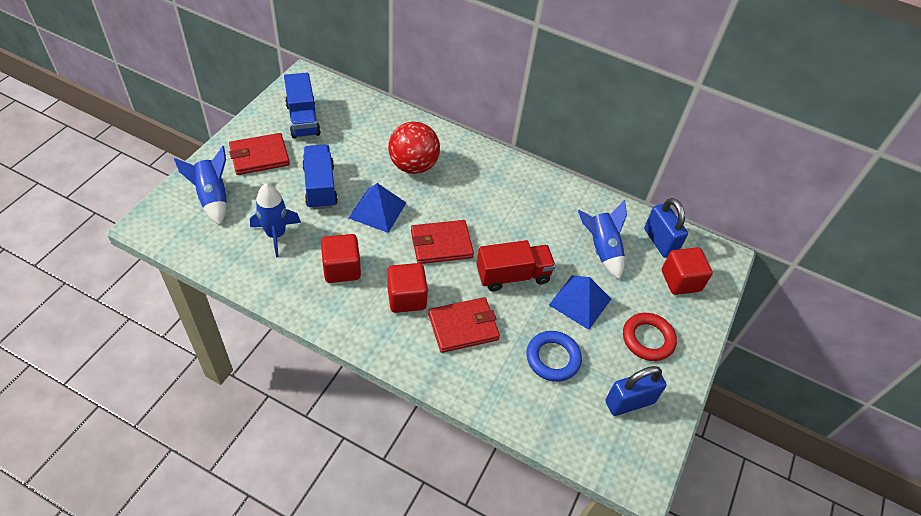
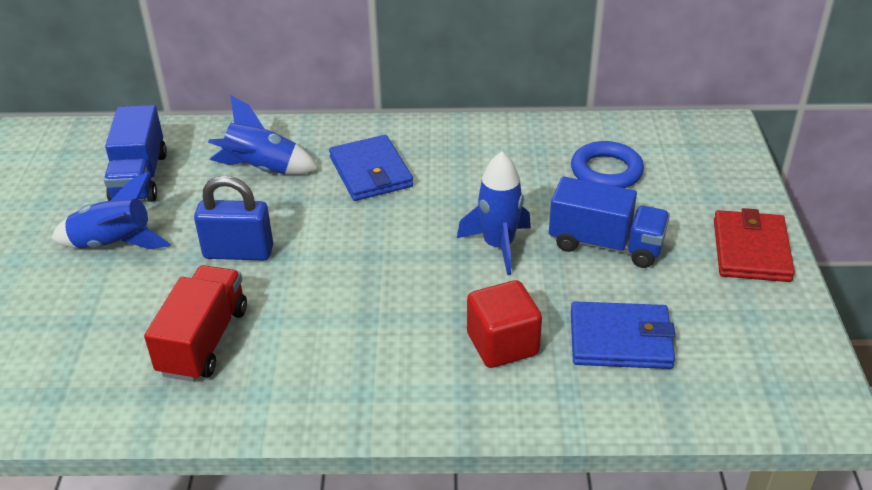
blue padlock: [605,366,667,416] [644,198,688,258] = 2 -> [194,176,273,260] = 1
blue pyramid: [349,183,406,233] [549,275,611,330] = 2 -> none = 0
blue wallet: none = 0 -> [329,135,413,201] [571,301,676,369] = 2
red ball: [388,122,440,174] = 1 -> none = 0
red cube: [321,234,361,283] [387,263,428,313] [662,247,713,295] = 3 -> [467,280,542,368] = 1
red ring: [623,313,677,361] = 1 -> none = 0
red wallet: [229,133,290,175] [411,220,474,264] [428,297,500,353] = 3 -> [714,208,795,282] = 1

